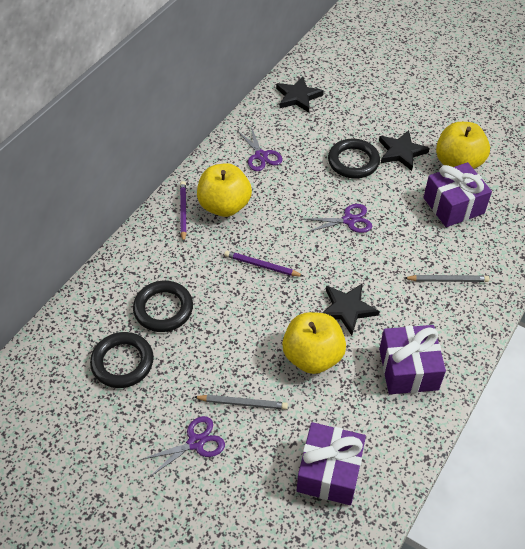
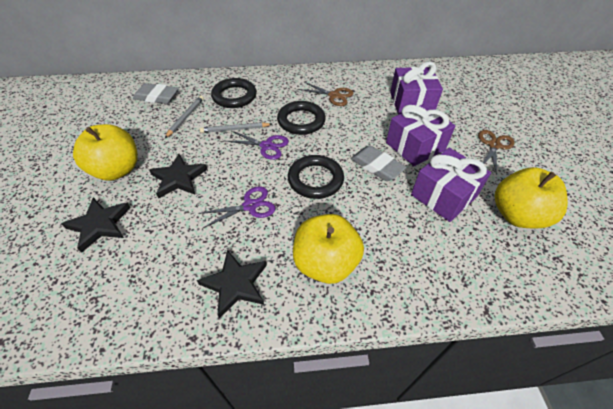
brown scissors: none = 0 -> [298,82,354,106] [478,130,515,175] = 2
grey eraser: none = 0 -> [133,83,179,104] [350,145,407,181] = 2
purple pencil: [180,181,187,243] [224,251,303,277] = 2 -> none = 0
purple scissors: [140,416,225,477] [238,127,282,171] [305,204,372,233] = 3 -> [198,186,276,228] [226,131,289,160] = 2

